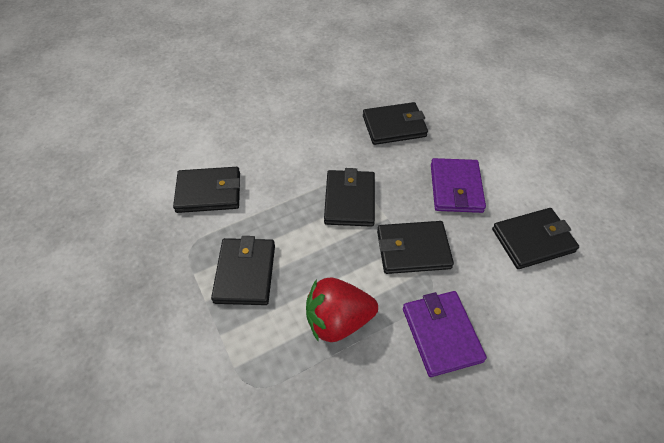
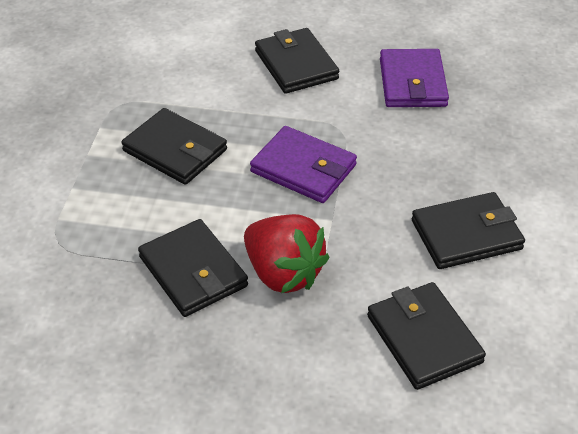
black wallet: [173,167,240,213] [211,236,275,305] [324,168,375,227] [363,102,428,145] [377,221,454,274] [492,208,579,269] = 6 -> [121,108,227,185] [138,219,248,317] [255,28,339,94] [367,282,486,390] [412,192,525,269] = 5

